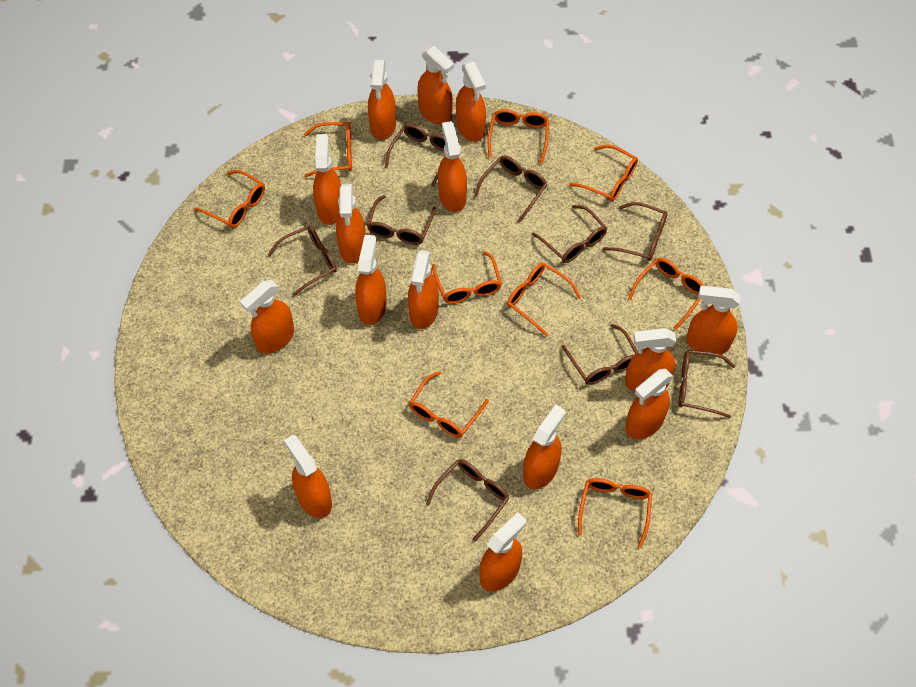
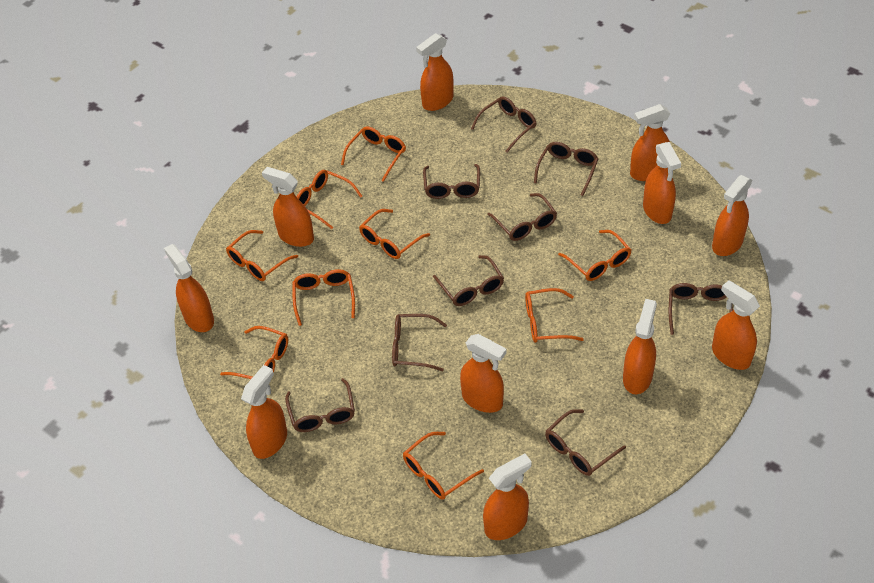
orange spray bottle: [240,280,294,354] [284,435,332,518] [313,134,341,225] [336,184,366,264] [355,235,387,325] [368,60,396,140] [408,250,439,329] [417,46,454,125] [438,121,467,212] [456,61,486,142] [479,512,526,591] [523,405,566,489] [625,328,676,392] [625,369,673,439] [686,286,740,354] = 15 -> [164,244,214,332] [241,365,287,459] [262,167,314,247] [416,33,454,111] [460,334,506,413] [483,454,532,540] [623,299,657,394] [630,104,670,181] [643,142,681,224] [712,175,752,256] [712,280,760,370] = 11

